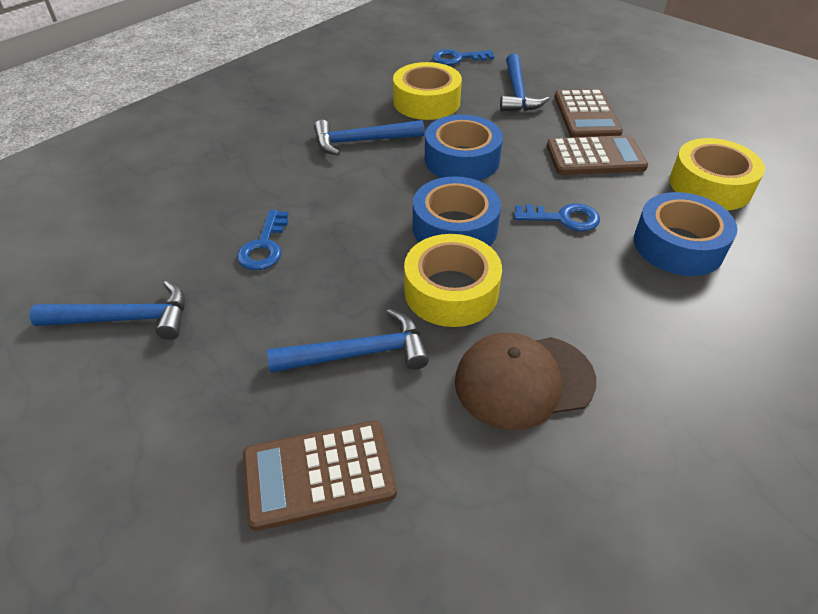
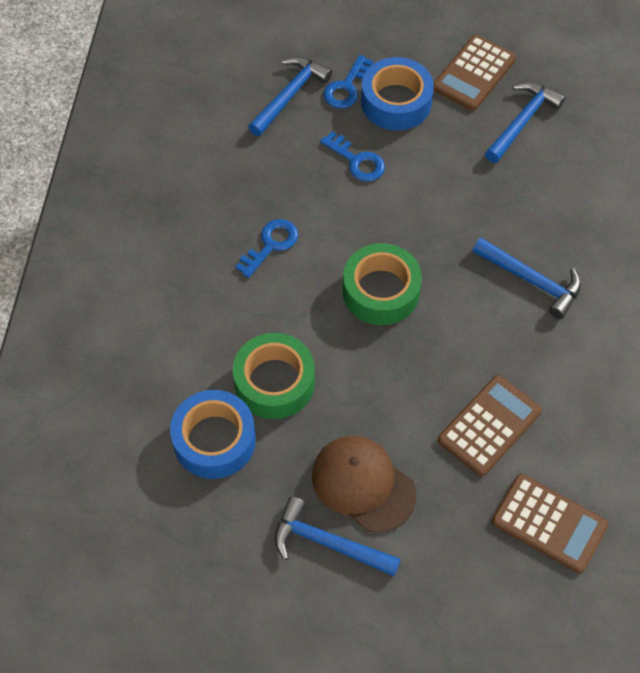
blue tape: [413,176,501,246] [425,115,503,181] [634,192,737,276] = 3 -> [170,390,256,479] [361,57,434,131] = 2
green tape: none = 0 -> [233,333,315,419] [343,243,422,325] = 2
yellow tape: [393,62,462,120] [404,234,502,327] [669,138,765,210] = 3 -> none = 0

